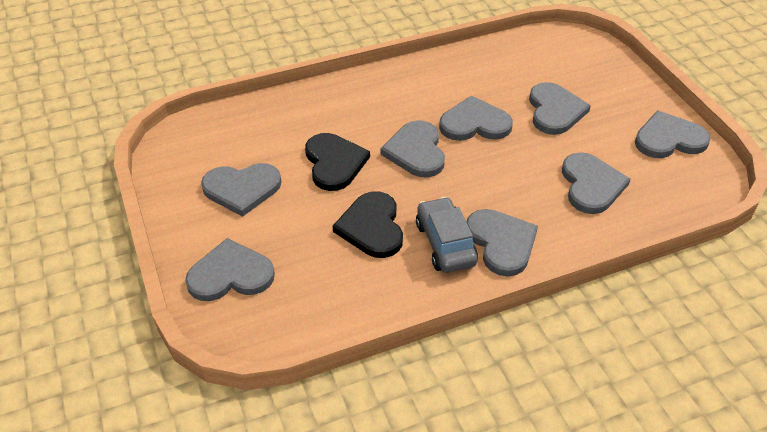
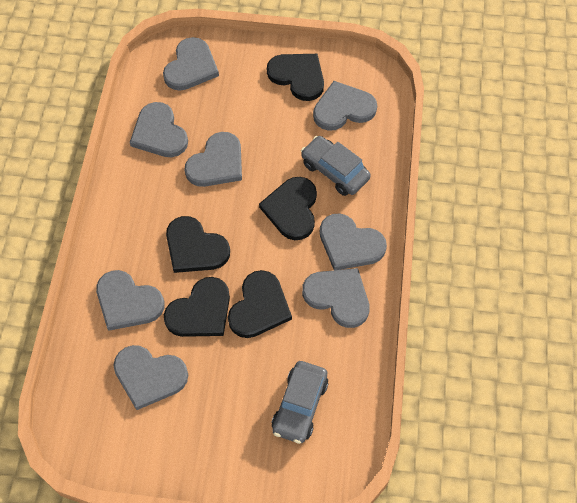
black heart: [305,133,370,191] [333,191,403,258] = 2 -> [164,277,230,337] [166,216,230,273] [228,270,292,338] [259,177,317,240] [267,54,324,101] = 5
grey car: [416,197,478,273] = 1 -> [272,361,328,444] [301,136,371,196] = 2

